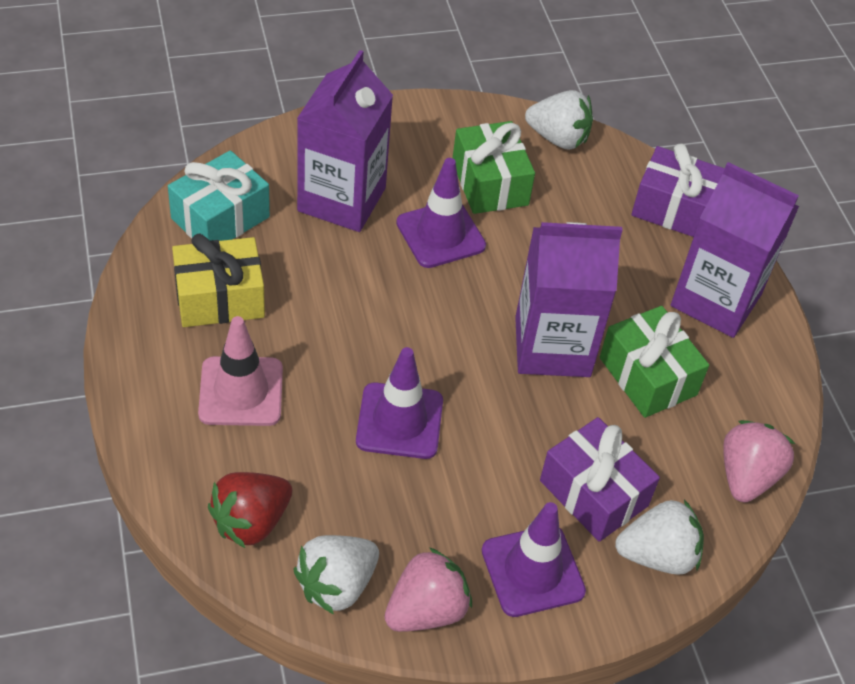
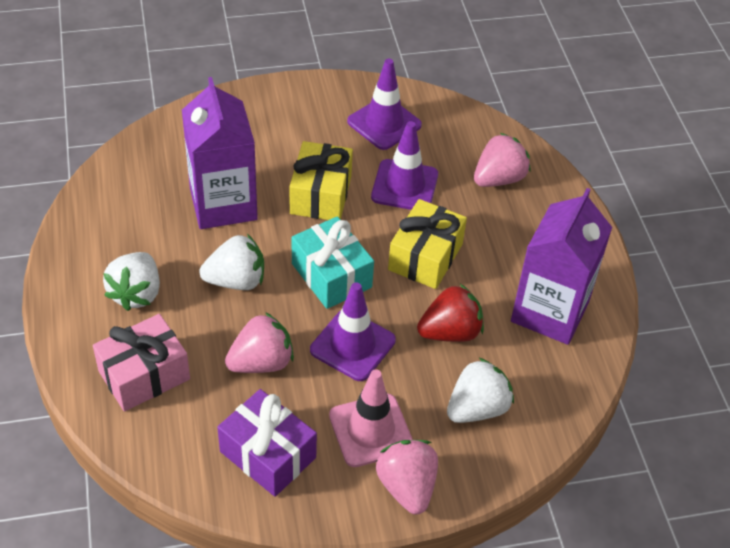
green gift: [453,121,535,214] [600,306,709,418] = 2 -> none = 0
pink gift: none = 0 -> [93,314,190,412] = 1
pink strawberry: [384,547,472,632] [723,420,795,503] = 2 -> [225,312,294,373] [376,440,438,515] [474,133,531,187] = 3
purple carton: [297,50,393,232] [515,222,623,377] [671,162,799,338] = 3 -> [182,77,258,229] [511,188,612,345] = 2
purple gift: [540,417,660,542] [631,143,725,237] = 2 -> [217,389,317,497] = 1
yellow gift: [172,233,265,327] = 1 -> [289,141,353,220] [388,199,467,289] = 2

